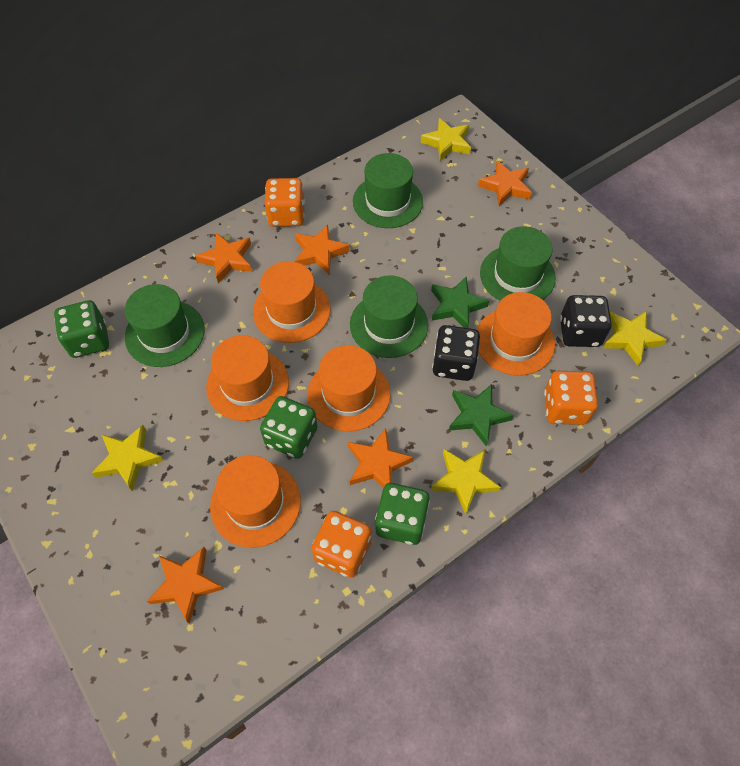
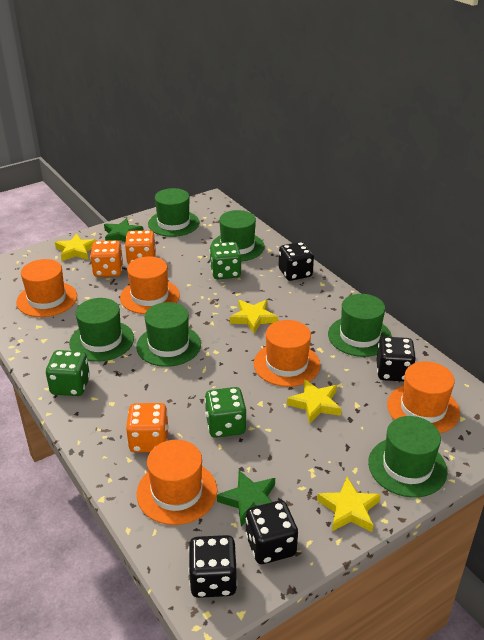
black dice: [432,325,480,381] [560,295,612,347] = 2 -> [188,535,237,598] [245,500,298,564] [279,242,314,281] [377,337,416,381] = 4
green hat: [125,284,205,367] [350,275,428,358] [353,153,423,228] [480,226,556,301] = 4 -> [69,298,134,362] [136,302,201,367] [148,188,199,237] [211,210,265,261] [328,294,392,357] [368,416,447,498] = 6
orange star: [147,547,224,624] [195,232,252,283] [295,224,349,275] [348,428,413,488] [478,161,532,206] = 5 -> none = 0

